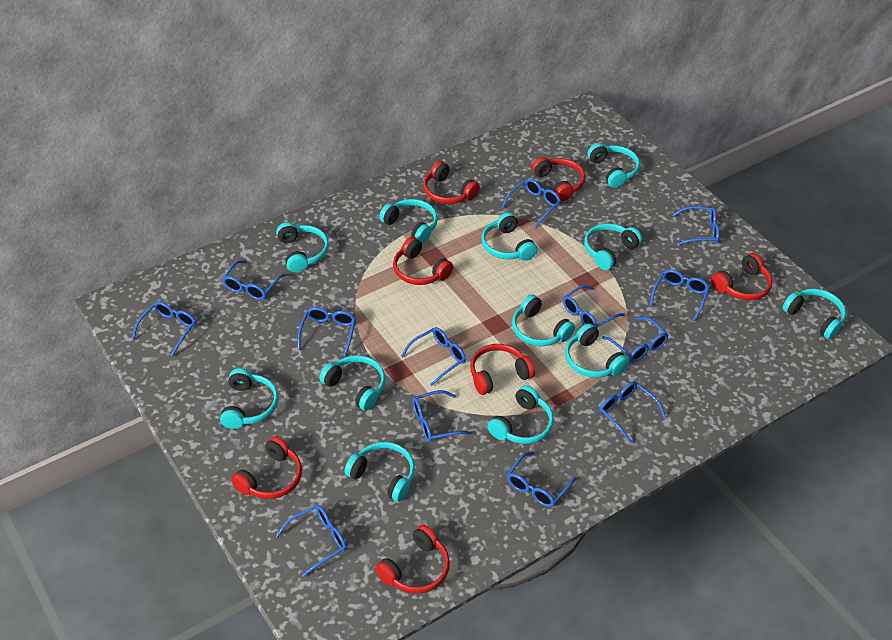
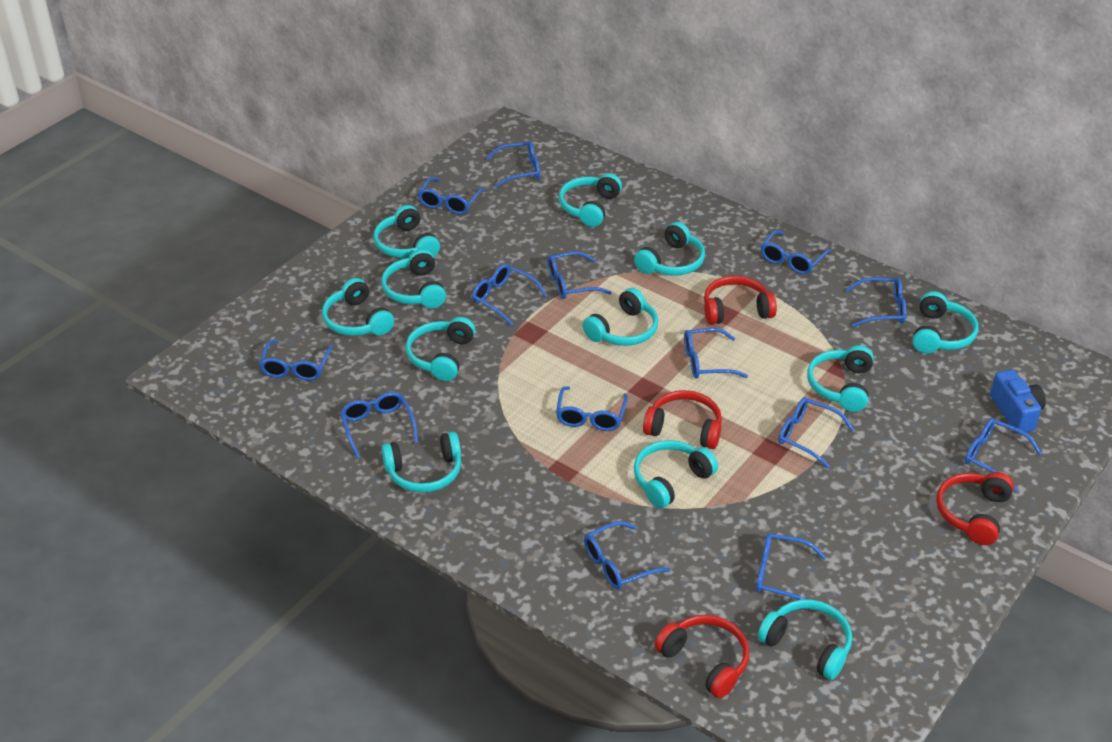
blue camera: none = 0 -> [990,370,1046,434] = 1
blue glasses: [132,301,196,357] [222,260,285,300] [276,505,347,577] [297,307,356,357] [401,327,466,386] [413,390,473,442] [502,179,561,227] [507,452,577,507] [563,285,625,328] [599,381,666,444] [602,317,668,362] [650,269,710,321] [673,206,719,245] = 13 -> [259,340,333,381] [340,392,418,458] [418,177,486,215] [472,264,547,326] [486,141,540,188] [547,251,612,299] [556,386,628,431] [584,521,670,589] [684,328,748,378] [756,533,826,600] [761,230,831,274] [778,397,854,468] [846,277,906,327] [965,418,1042,491] = 14
red headphones: [231,436,302,499] [375,524,450,594] [393,237,453,285] [423,161,480,204] [470,344,535,395] [532,157,585,202] [711,253,772,301] = 7 -> [643,390,722,449] [654,615,749,698] [704,276,777,325] [936,472,1014,545] = 4

